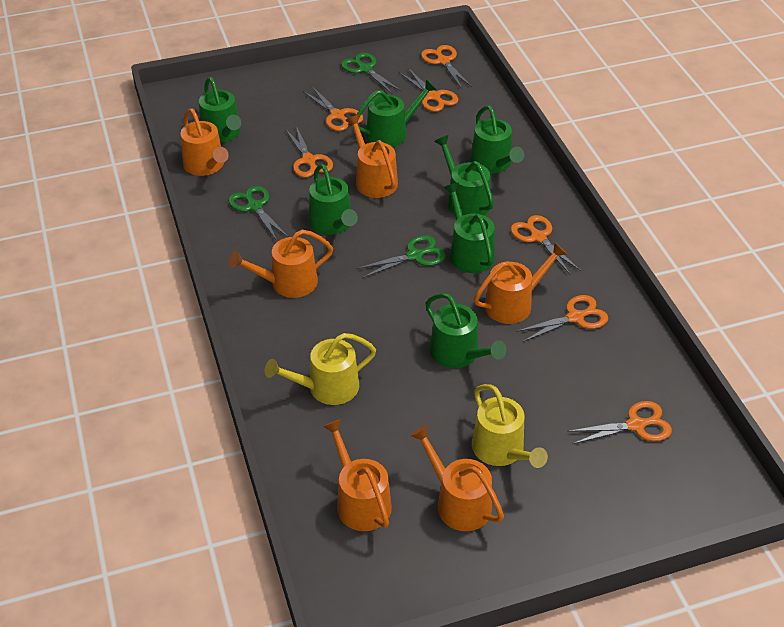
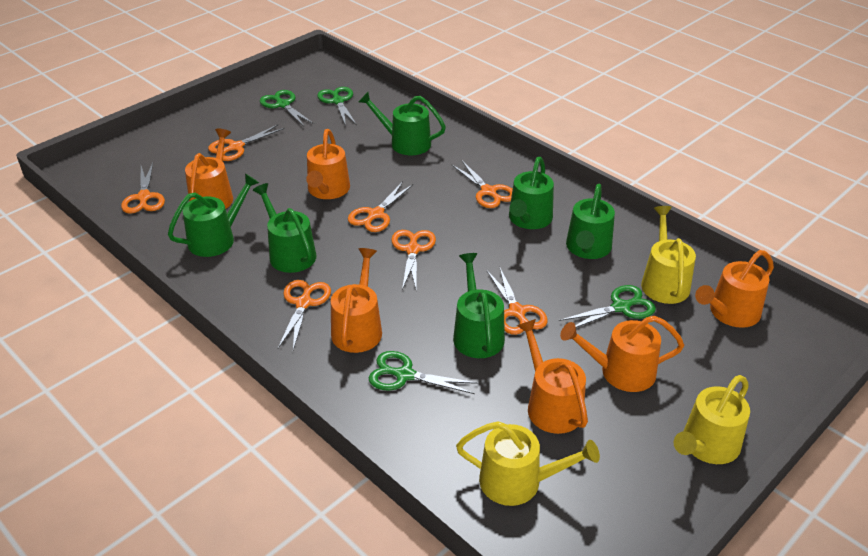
green scissors: [228,186,288,241] [341,52,401,94] [356,235,446,278] = 3 -> [260,90,314,126] [317,87,357,126] [369,351,478,394] [559,285,656,328] = 4
green watering can: [199,77,241,143] [309,164,358,235] [356,79,437,147] [426,293,507,368] [434,135,494,215] [443,183,495,273] [470,105,524,173] = 7 -> [168,173,259,257] [252,183,316,273] [359,92,446,155] [453,253,505,358] [509,157,554,229] [566,184,615,259] = 6
yellow watering can: [265,333,376,405] [472,384,548,468] = 2 -> [456,421,600,506] [641,206,696,304] [673,375,750,464] = 3

